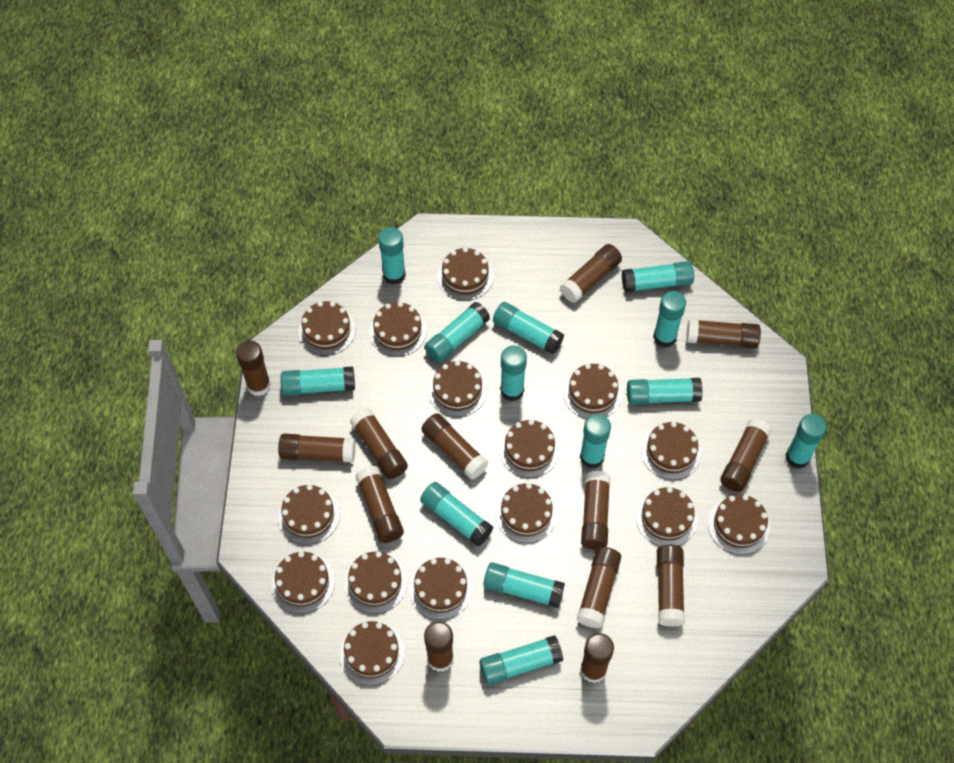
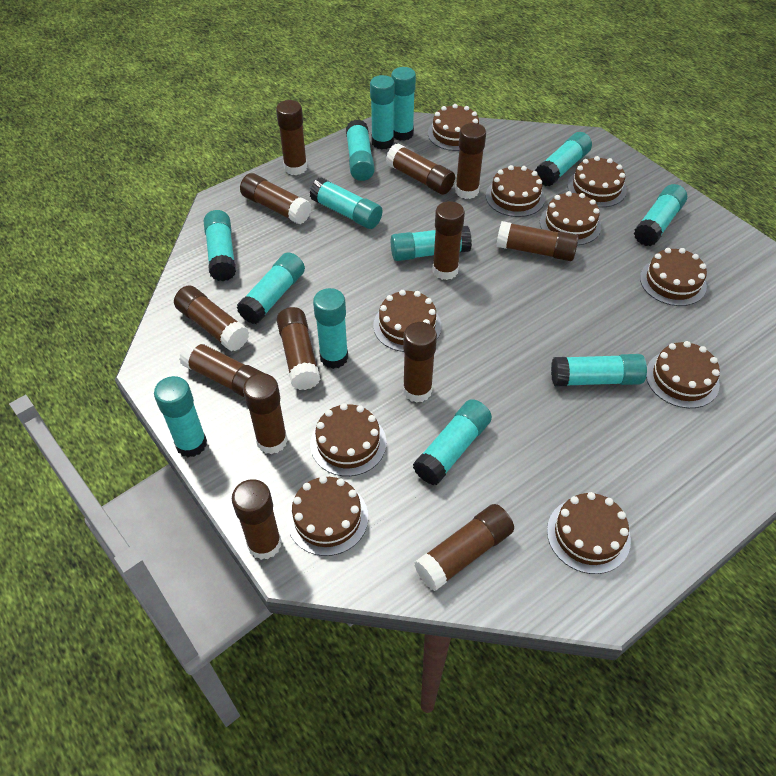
brown cake: [272,551,335,613] [278,484,340,545] [298,301,356,356] [340,621,405,685] [344,551,407,613] [369,302,427,357] [409,558,473,620] [428,360,487,417] [437,247,493,301] [495,483,557,543] [499,419,560,478] [563,364,622,419] [636,487,698,546] [641,421,701,480] [708,495,770,555] = 15 -> [287,476,368,556] [310,403,386,476] [373,290,441,352] [428,104,479,151] [486,165,545,217] [540,191,601,245] [547,492,631,574] [567,156,627,207] [640,248,707,306] [646,341,720,408] = 10

